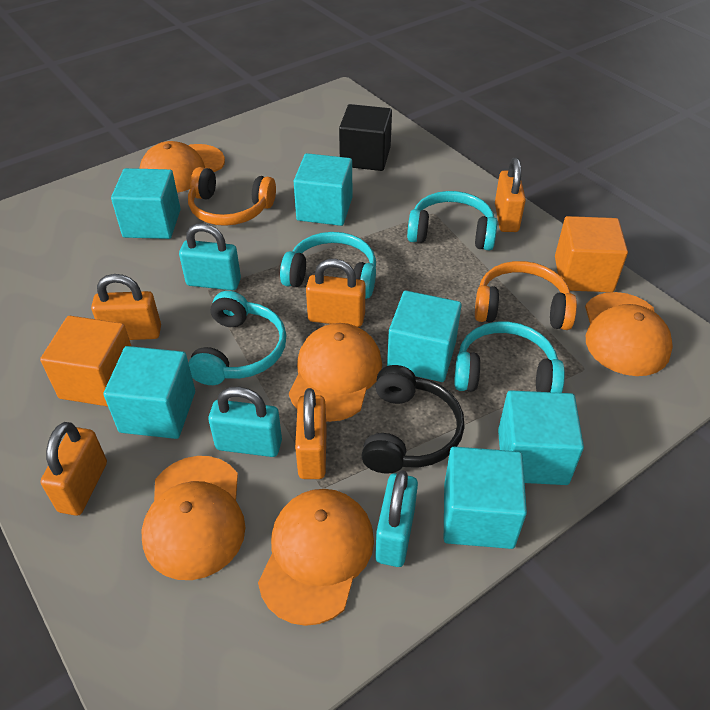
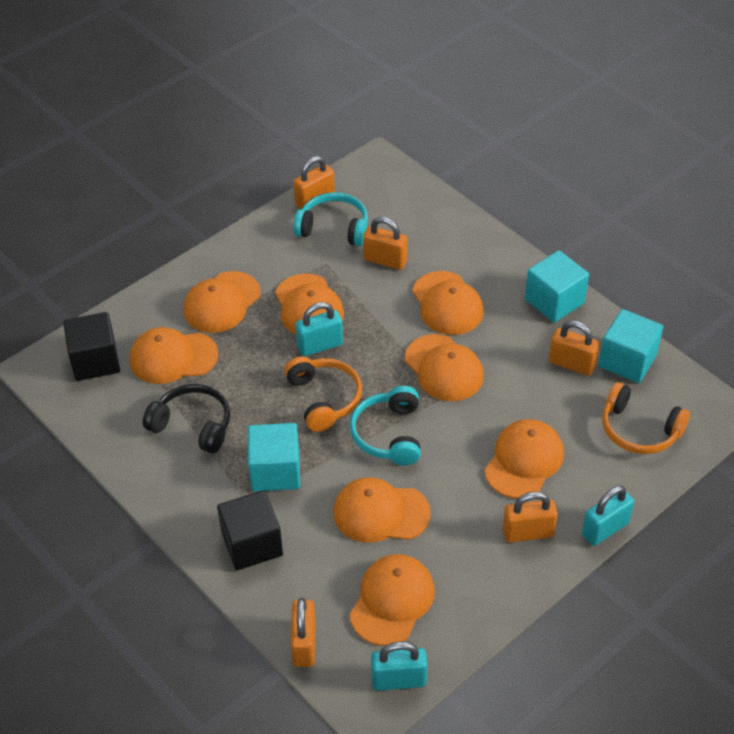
black cube: [339,104,392,171] = 1 -> [63,312,120,381] [217,490,283,570] = 2
orange cap: [139,141,225,193] [141,456,245,580] [258,489,374,626] [289,323,382,422] [585,292,673,376] = 5 -> [130,327,219,384] [184,271,261,333] [275,274,344,335] [333,477,431,543] [350,554,435,646] [405,334,484,401] [412,271,484,335] [485,419,564,499] = 8
orange cube: [40,316,131,406] [555,216,628,292] = 2 -> none = 0
turquoise cube: [103,346,195,439] [111,168,181,239] [294,153,352,226] [387,291,462,382] [444,447,527,549] [498,390,584,485] = 6 -> [248,423,300,491] [525,250,589,323] [599,309,663,383] = 3
turquoise headphones: [189,291,287,385] [280,232,376,299] [407,191,497,251] [454,322,565,393] = 4 -> [293,192,368,246] [350,386,421,465] = 2

